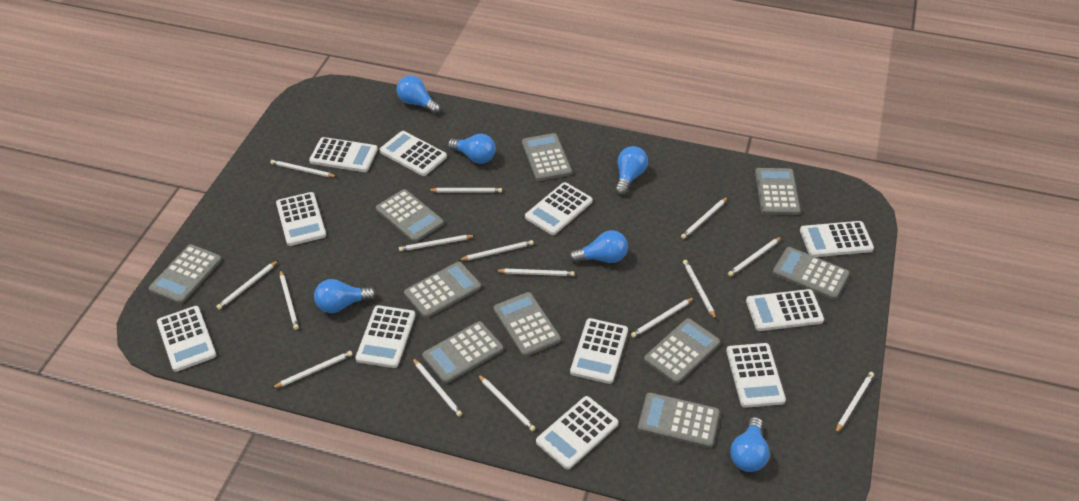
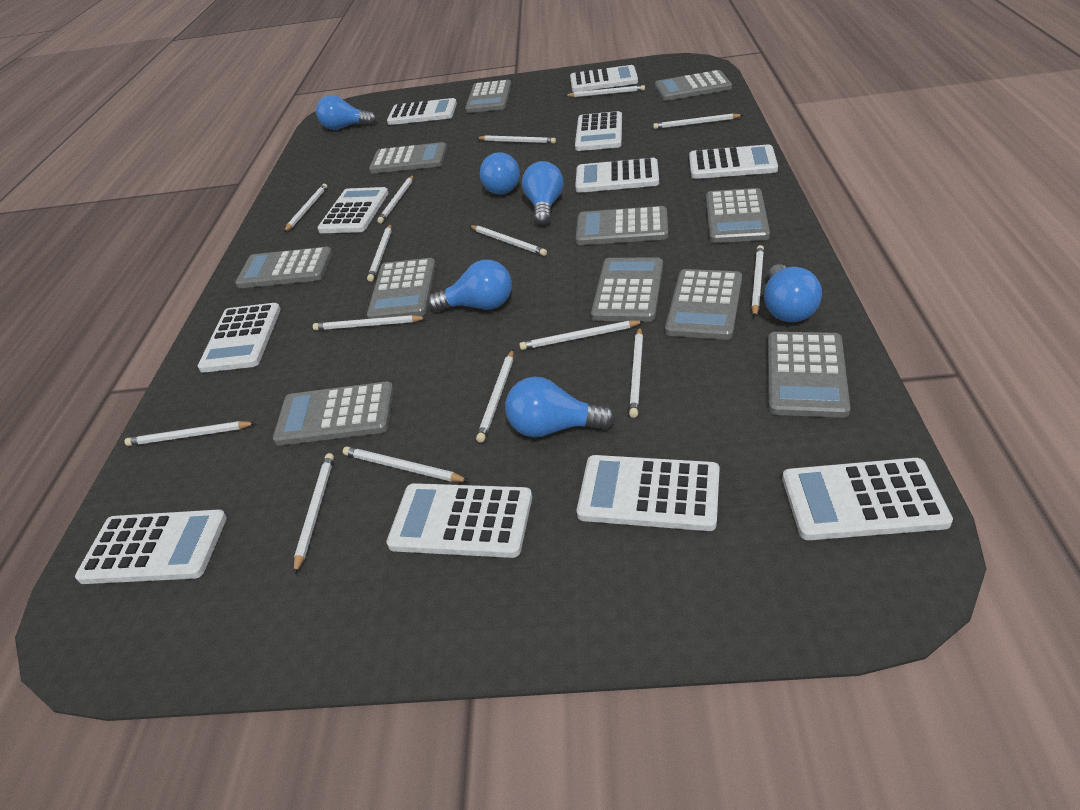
grey calculator: [149,245,222,304] [376,189,444,242] [404,262,481,318] [422,321,503,384] [494,292,561,357] [522,133,572,181] [638,393,720,448] [644,318,720,384] [755,168,801,215] [772,247,849,300] = 10 -> [235,247,332,288] [273,382,394,446] [367,258,436,319] [369,142,447,174] [465,80,511,113] [576,206,668,245] [591,258,663,322] [655,70,732,101] [665,269,742,340] [706,188,770,243] [768,332,850,418] = 11

